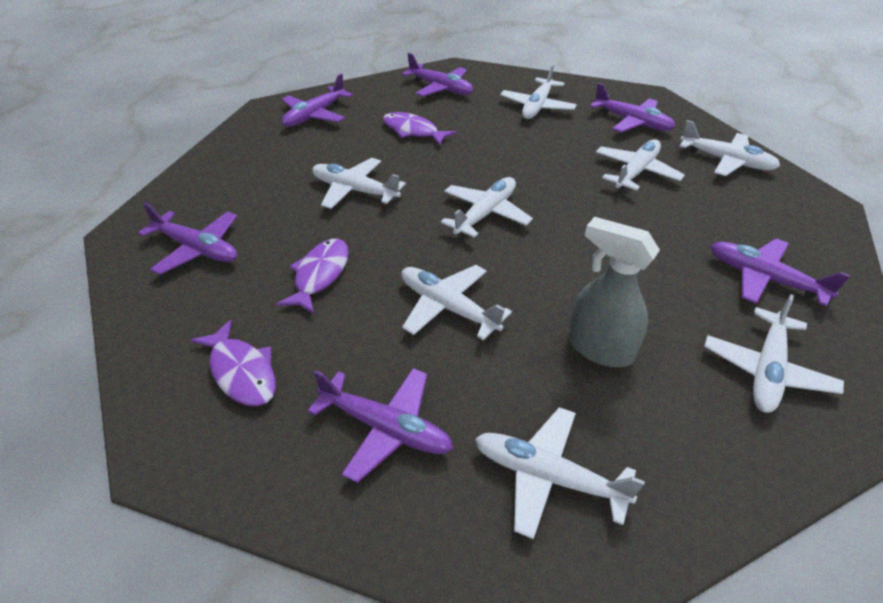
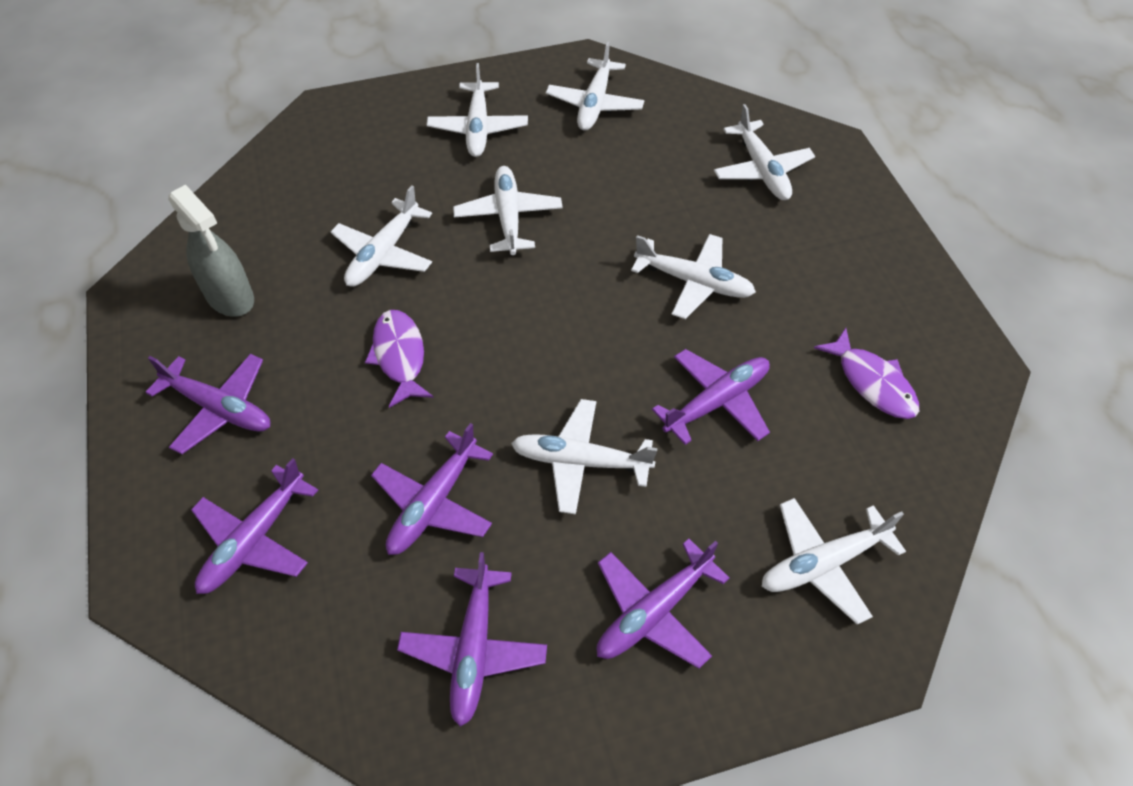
purple fish: [190,320,276,406] [276,239,349,314] [383,112,456,146] = 3 -> [365,310,434,408] [814,328,919,419] = 2

